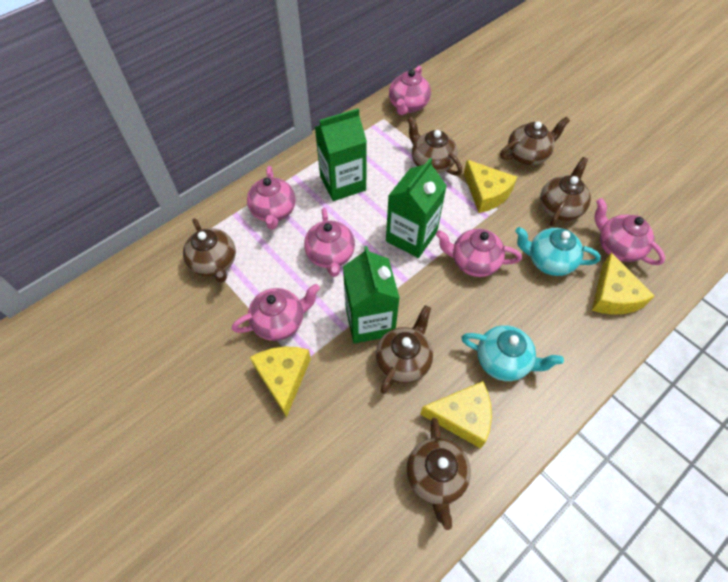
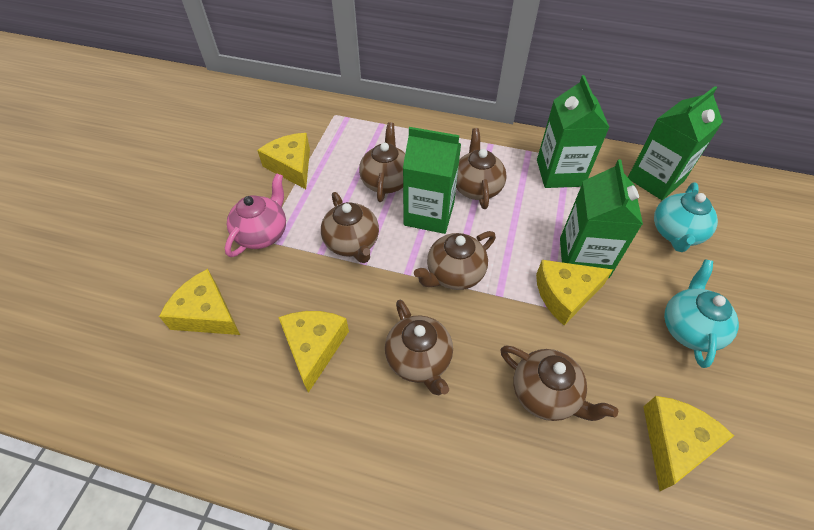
green carton: [315,109,367,201] [343,246,400,344] [386,158,447,258] = 3 -> [403,127,461,234] [537,75,610,188] [560,159,643,278] [628,86,723,200] = 4
pink teapot: [232,284,320,341] [247,166,296,230] [304,208,355,277] [389,66,431,115] [436,229,522,277] [595,198,665,265] = 6 -> [225,173,286,257] = 1
yellow cheese: [250,347,311,418] [420,381,492,449] [464,160,517,213] [592,252,655,315] = 4 -> [159,269,240,335] [257,133,310,189] [278,311,349,393] [536,260,613,325] [643,396,734,491] = 5

